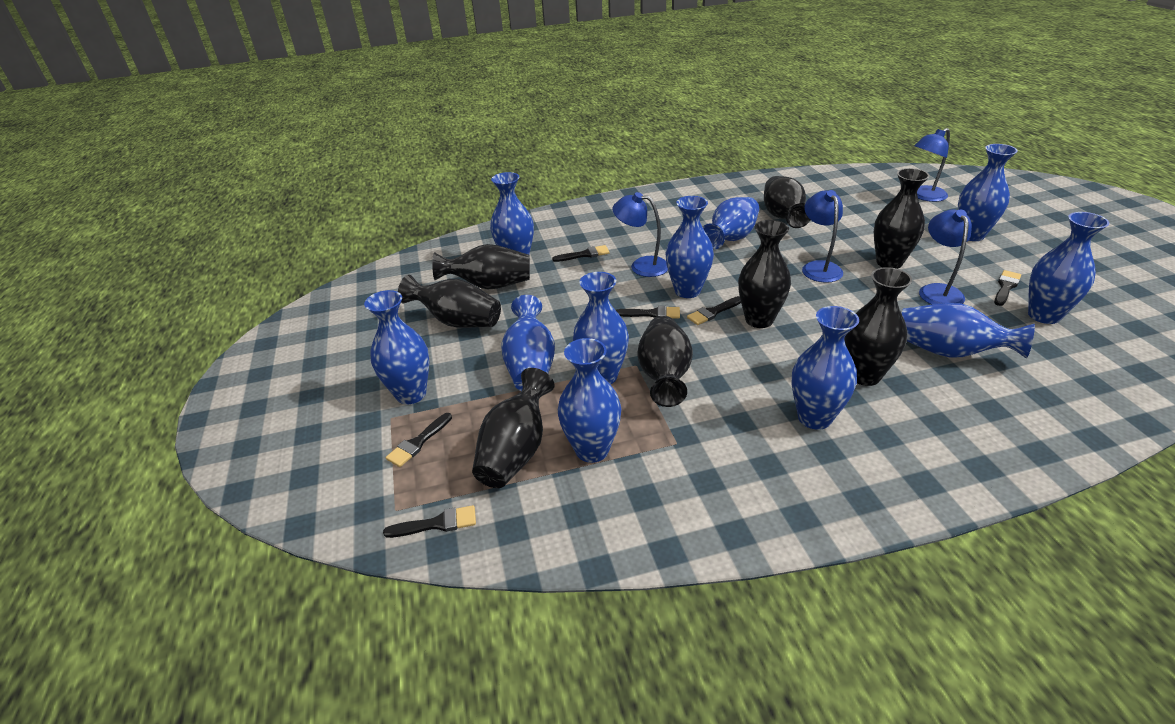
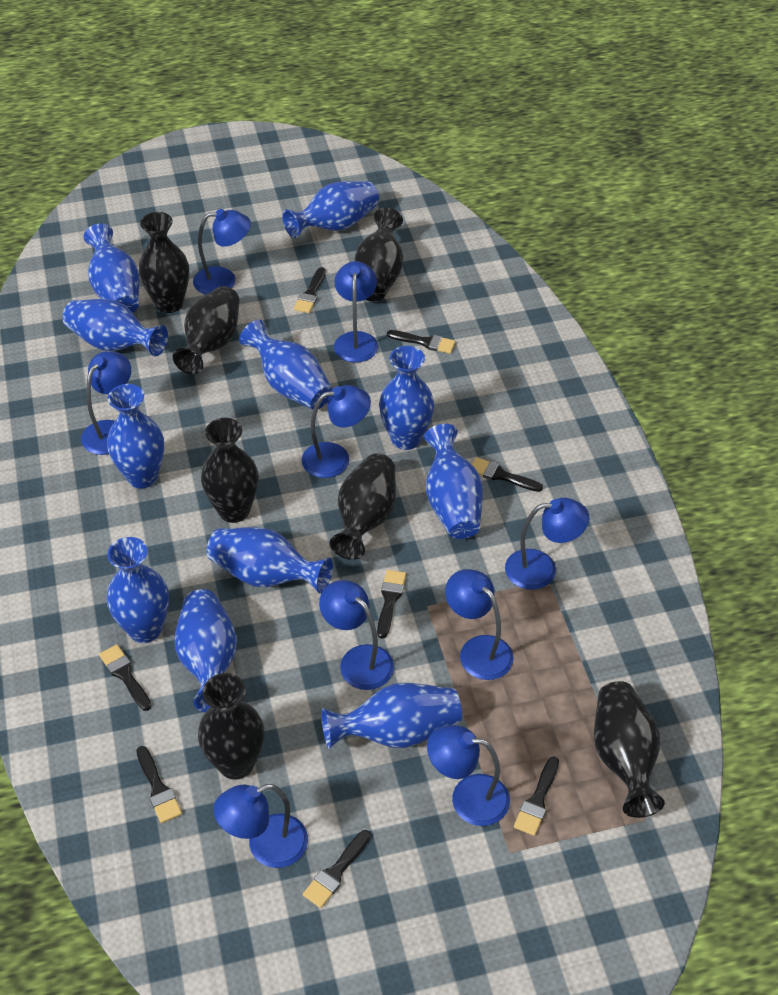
black brush: [383,505,476,538] [386,413,452,467] [552,245,609,262] [616,306,680,319] [687,296,741,325] [994,270,1021,306] = 6 -> [99,644,152,711] [136,746,182,823] [294,267,326,313] [303,830,371,908] [377,570,406,639] [387,330,456,354] [472,457,543,492] [514,756,559,836] = 8
black vase: [398,275,501,328] [432,244,530,289] [472,368,555,488] [638,316,693,407] [738,220,791,328] [764,176,810,228] [844,267,912,386] [874,168,930,269] = 8 -> [138,212,189,313] [173,286,240,374] [198,673,265,780] [201,418,259,523] [330,453,396,560] [355,208,403,302] [594,681,665,818] = 7
blue lamp: [612,192,668,277] [802,190,843,283] [914,128,950,202] [919,209,972,305] = 4 -> [81,351,131,455] [193,209,251,295] [213,784,308,868] [301,385,371,478] [319,580,394,690] [334,261,378,363] [427,725,510,826] [445,569,514,680] [505,498,589,590] = 9

